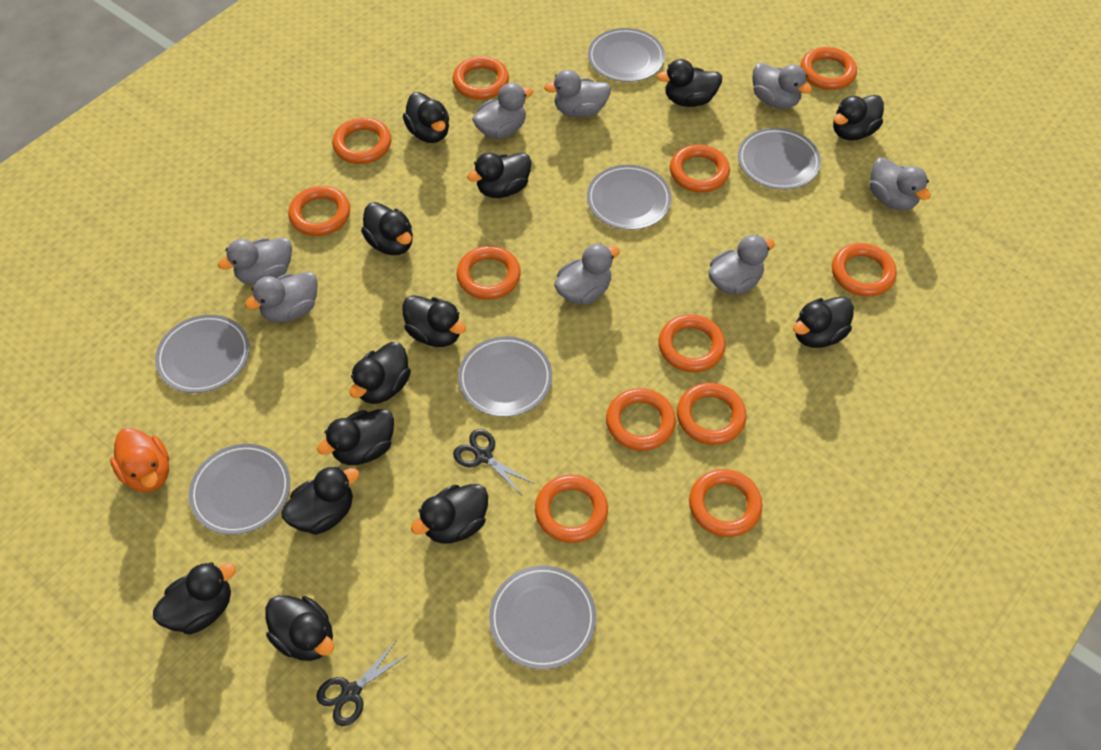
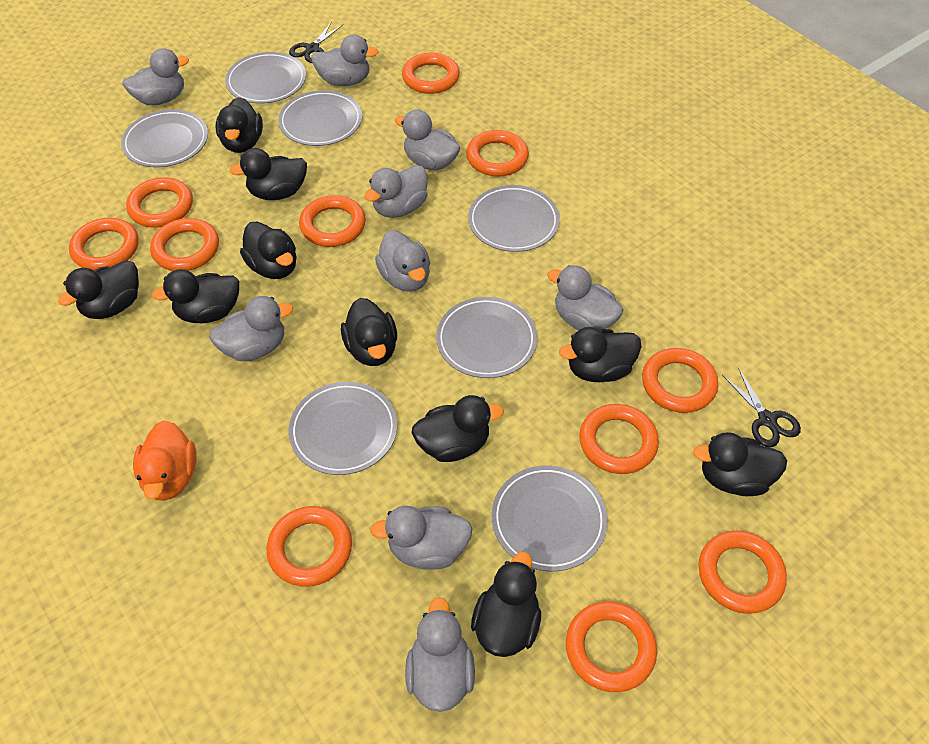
black duck: [153,562,236,634] [266,595,334,661] [281,466,359,535] [317,409,394,465] [350,342,411,404] [361,202,413,255] [402,295,466,347] [403,92,449,143] [411,484,488,544] [467,153,531,198] [657,59,722,107] [793,296,854,348] [833,95,884,141] = 13 -> [58,260,139,319] [152,269,239,323] [216,97,263,153] [229,148,307,200] [240,222,297,279] [341,298,397,366] [412,395,504,462] [471,552,541,657] [559,327,641,382] [693,432,787,496] = 10
grey duck: [218,237,292,285] [245,271,318,322] [472,83,533,139] [544,70,611,118] [554,243,620,305] [708,235,775,295] [753,63,812,109] [869,158,931,210] = 8 -> [122,48,189,105] [209,296,293,361] [311,35,378,86] [364,165,428,218] [370,506,473,570] [375,230,430,292] [395,110,460,170] [405,597,475,712] [547,265,623,330] = 9
orange ring: [288,186,350,236] [332,118,391,164] [452,56,509,100] [456,246,521,300] [535,475,608,543] [606,388,676,451] [659,314,726,372] [670,145,730,192] [677,383,747,445] [689,469,762,537] [800,47,857,90] [832,243,897,297] = 12 -> [69,218,139,271] [126,177,193,228] [150,218,219,271] [266,506,352,587] [299,195,366,247] [402,52,460,94] [466,130,529,177] [566,601,657,692] [579,404,659,474] [642,348,718,413] [699,530,787,614] = 11

